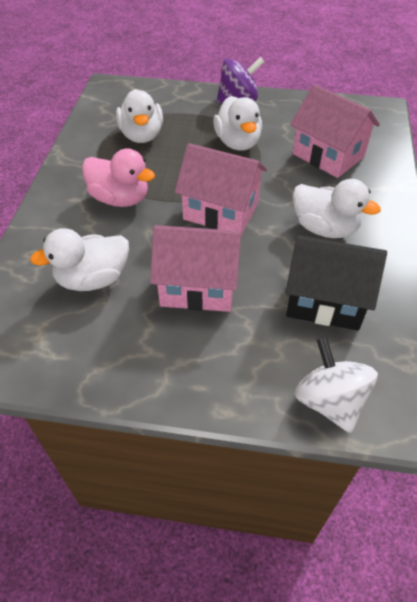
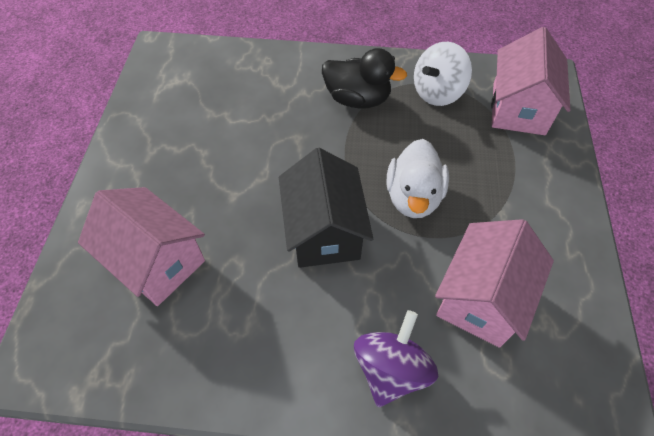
black duck: none = 0 -> [322,48,407,109] = 1
pink duck: [82,148,155,207] = 1 -> none = 0
white duck: [30,228,129,291] [116,89,163,143] [213,96,262,151] [293,179,381,238] = 4 -> [386,139,449,218] = 1

